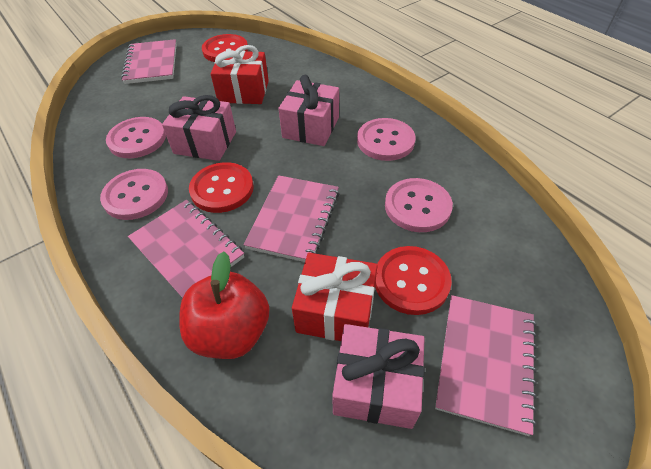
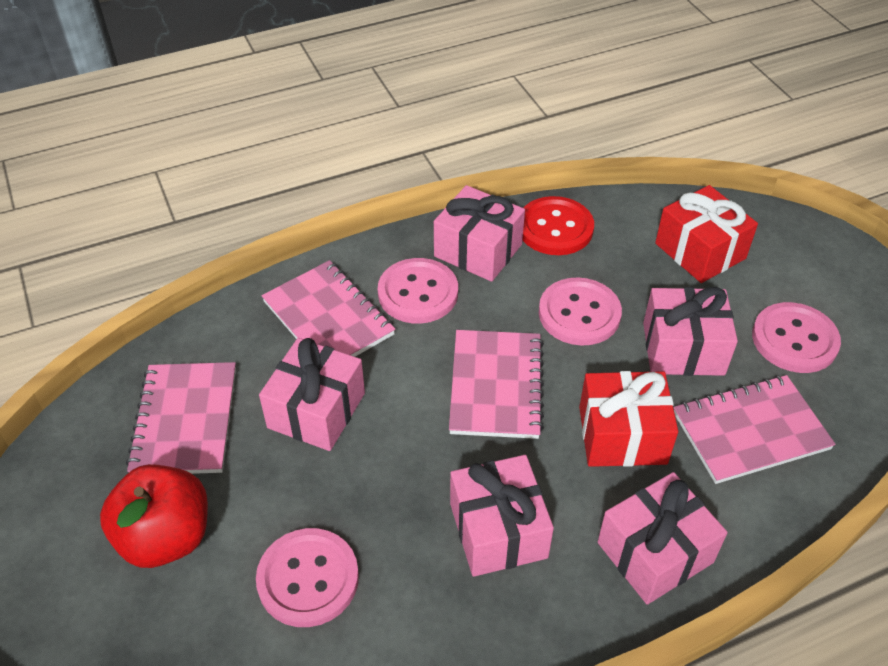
pink gift: [162,95,236,161] [278,75,339,146] [332,324,425,429] = 3 -> [259,338,365,451] [434,185,525,282] [450,455,554,577] [598,472,728,605] [643,287,738,376] = 5
red button: [189,162,254,213] [202,34,248,62] [375,246,452,315] = 3 -> [523,196,594,255] = 1

